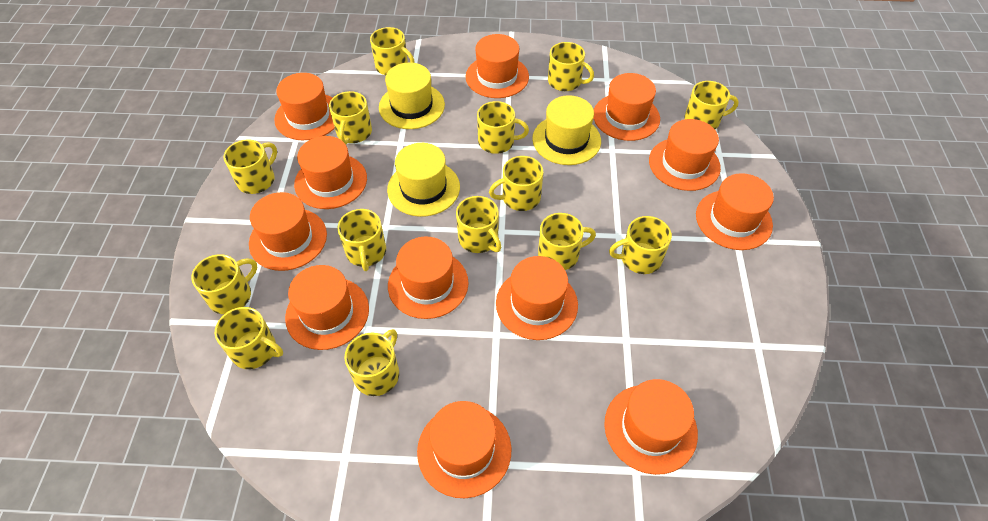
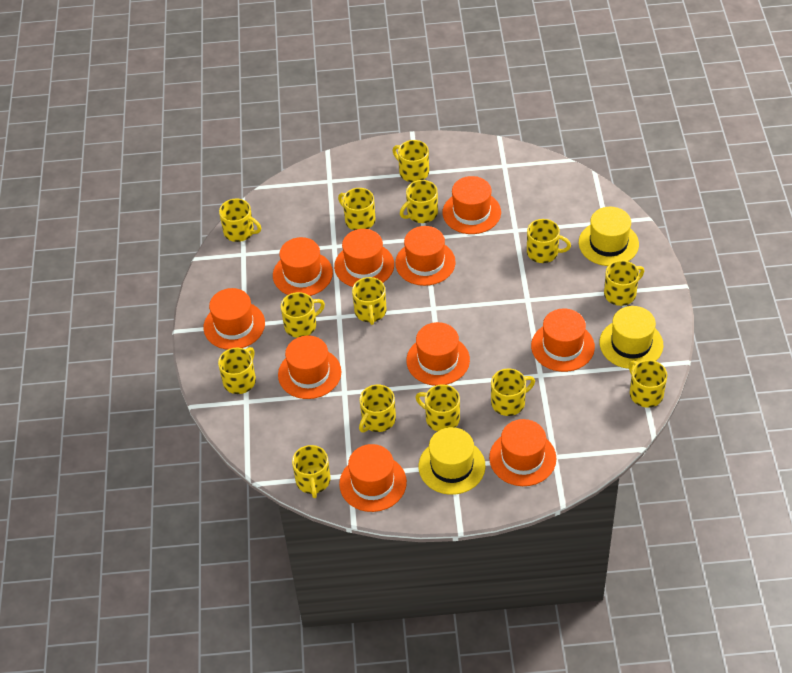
orange hat: [249,192,327,271] [274,73,335,140] [285,265,369,350] [294,136,367,209] [388,236,469,319] [417,401,511,498] [465,34,529,98] [496,256,578,340] [593,73,660,141] [604,379,698,475] [649,119,721,191] [696,173,774,250] = 12 -> [204,288,265,350] [273,237,333,296] [278,336,341,399] [334,229,394,287] [339,444,407,512] [395,226,456,286] [406,322,470,386] [443,176,501,234] [489,419,557,486] [531,309,595,372] = 10

